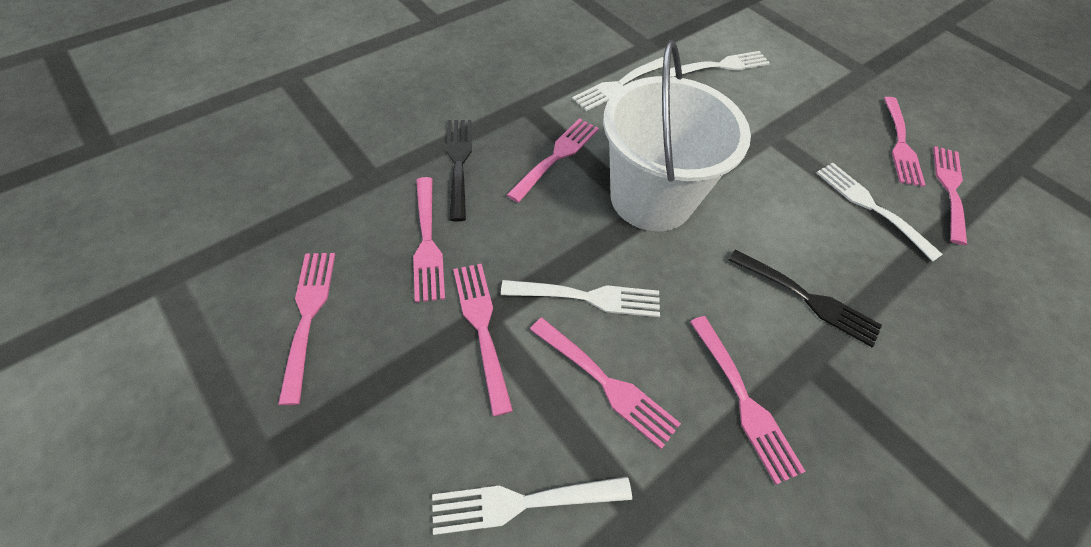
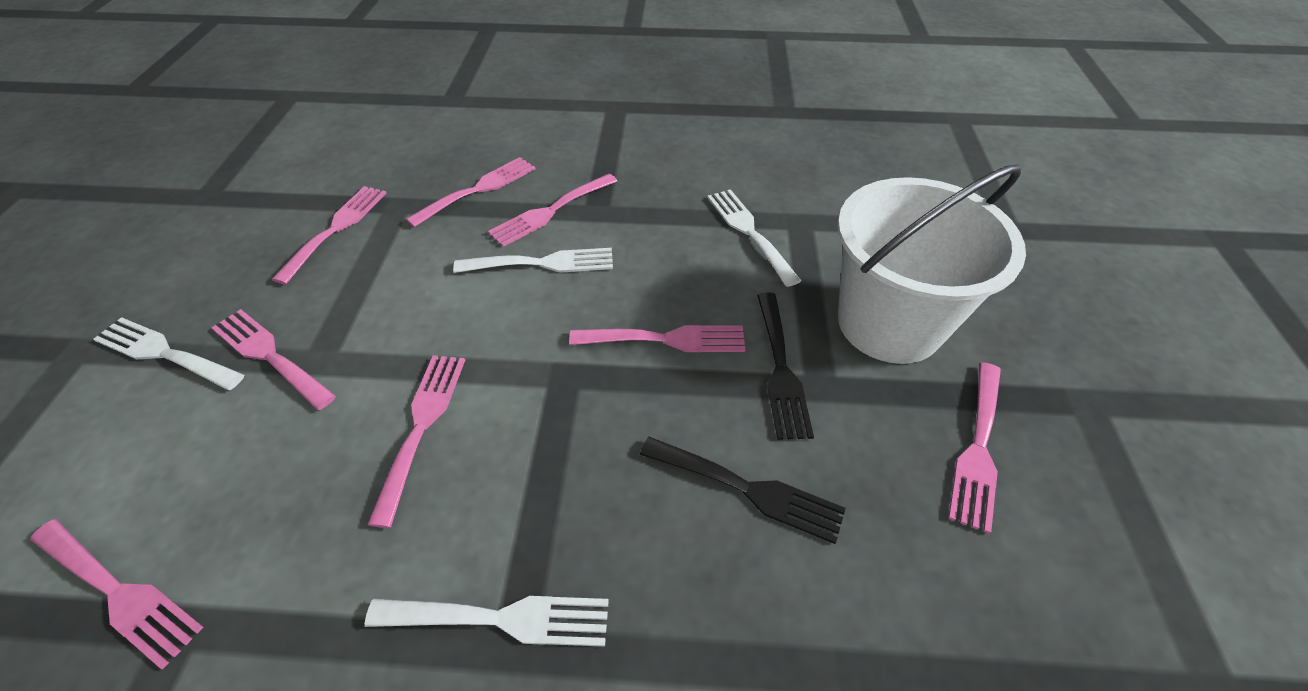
white fork: [432,477,632,535] [501,280,660,317] [572,57,664,111] [670,51,770,77] [816,163,943,262] = 5 -> [93,317,244,390] [365,596,609,647] [453,248,613,273] [707,189,801,287] = 4

